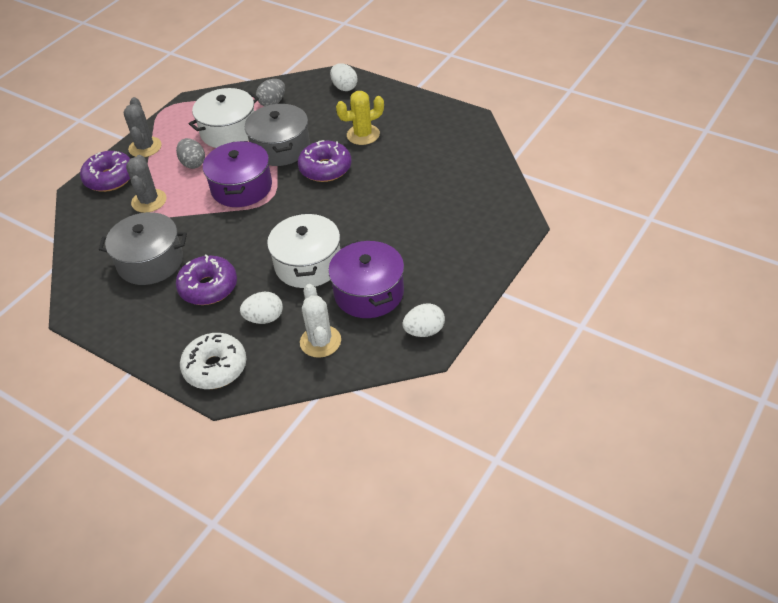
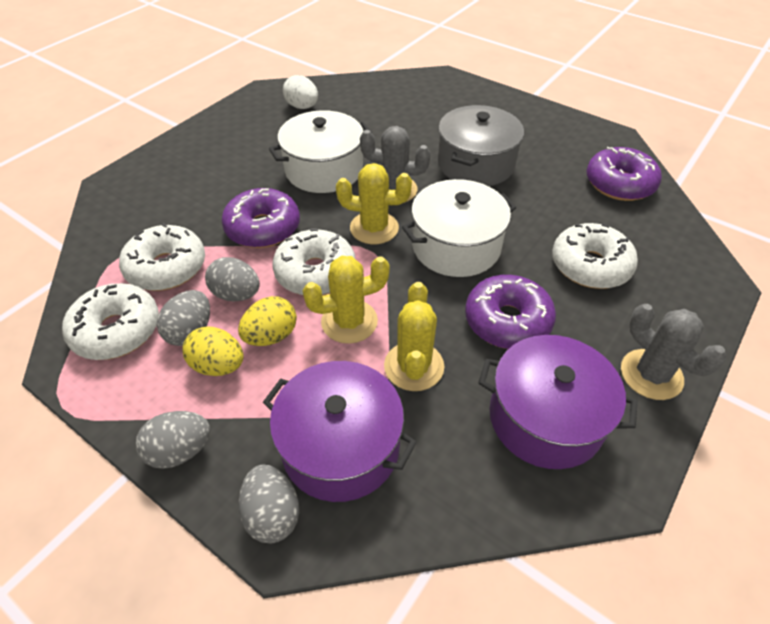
grey egg: [176,138,205,169] [256,79,285,106] = 2 -> [136,411,210,469] [157,290,210,346] [205,257,260,302] [239,465,299,543] = 4
grey pot: [99,212,187,285] [245,104,310,166] = 2 -> [438,105,524,186] = 1
white cactus: [300,284,341,358] = 1 -> none = 0
white donut: [180,333,246,389] = 1 -> [62,283,159,360] [119,223,205,291] [272,229,355,295] [552,223,638,289] = 4
white egg: [240,292,283,324] [330,64,358,91] [402,304,445,337] = 3 -> [283,75,318,109] = 1
yellow cactus: [336,91,384,145] = 1 -> [303,256,390,344] [336,163,412,244] [384,282,444,391] = 3
yellow egg: none = 0 -> [182,327,244,376] [238,296,297,346] = 2

